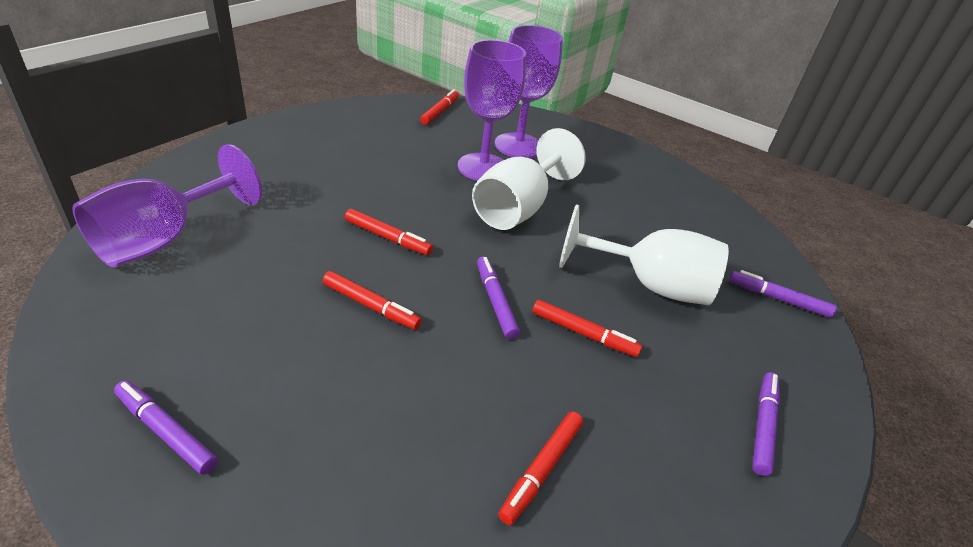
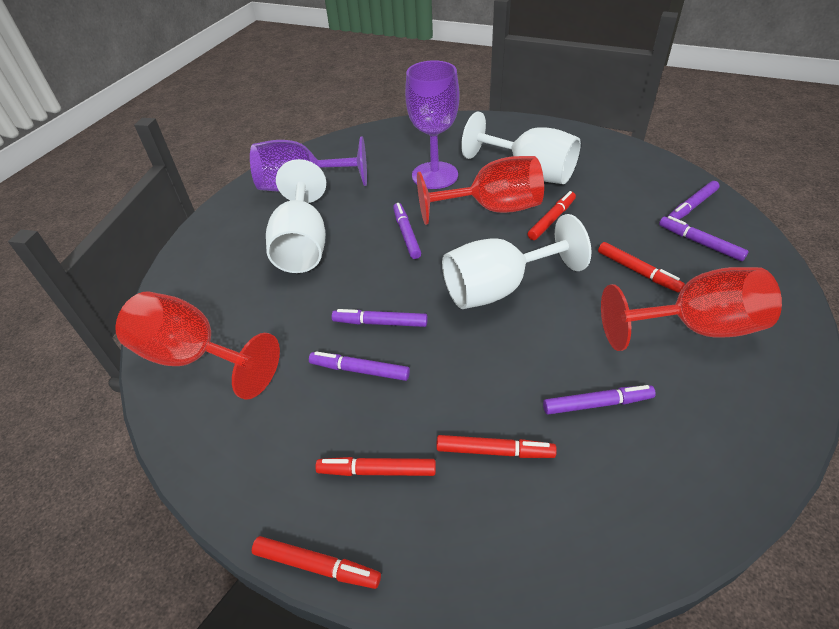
purple goblet: [72,144,262,267] [458,40,526,181] [495,25,563,158] = 3 -> [250,136,367,192] [405,60,460,189] = 2
purple marker: [114,381,218,475] [477,256,520,339] [729,270,837,318] [752,372,780,476] = 4 -> [309,351,410,381] [332,309,428,327] [393,203,421,259] [543,385,656,414] [659,216,748,261] [668,181,720,220] = 6
red goblet: none = 0 -> [115,291,280,400] [417,156,544,225] [601,267,782,351] = 3
white goblet: [472,128,586,230] [559,204,729,305] = 2 -> [266,159,326,273] [442,214,591,309] [461,112,581,184] = 3

